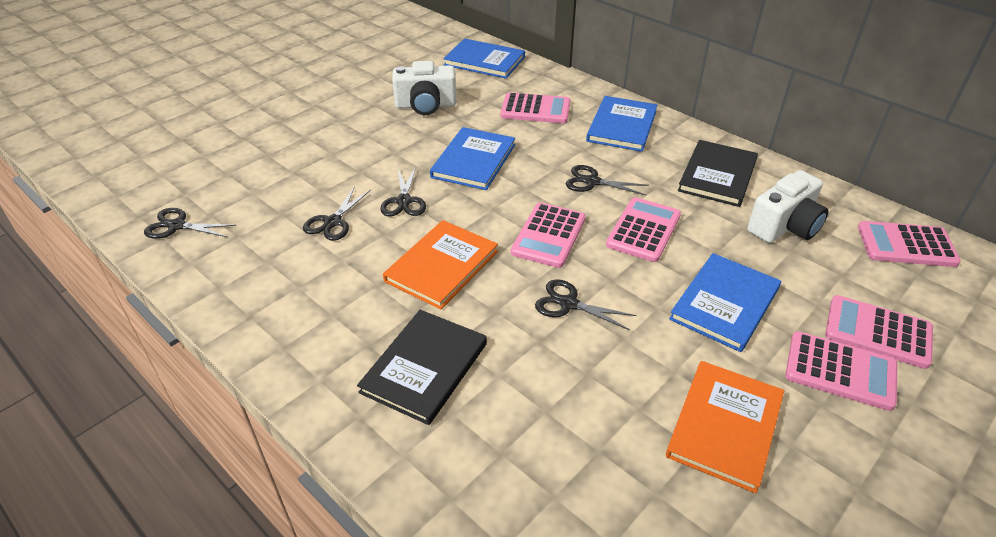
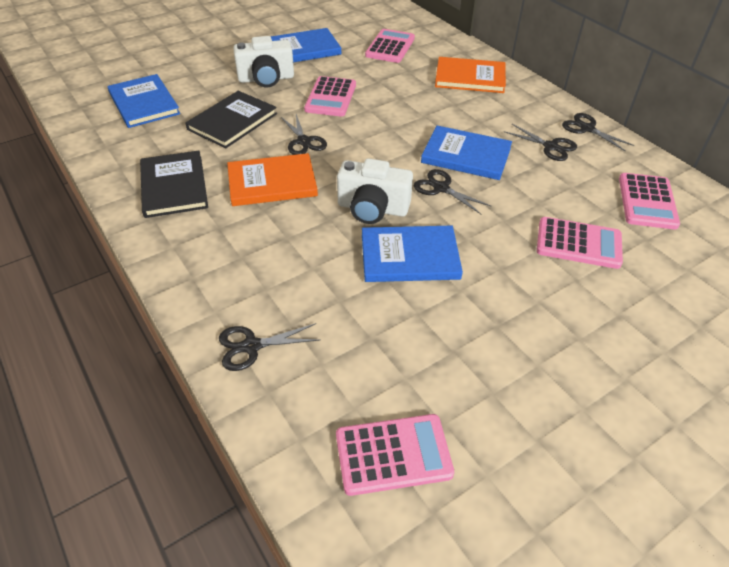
pink calculator: [500,92,571,123] [511,203,586,268] [606,197,681,262] [785,331,898,411] [825,295,933,369] [858,221,961,267] = 6 -> [304,76,356,116] [336,414,454,496] [365,29,415,63] [537,217,623,269] [619,173,680,230] = 5

